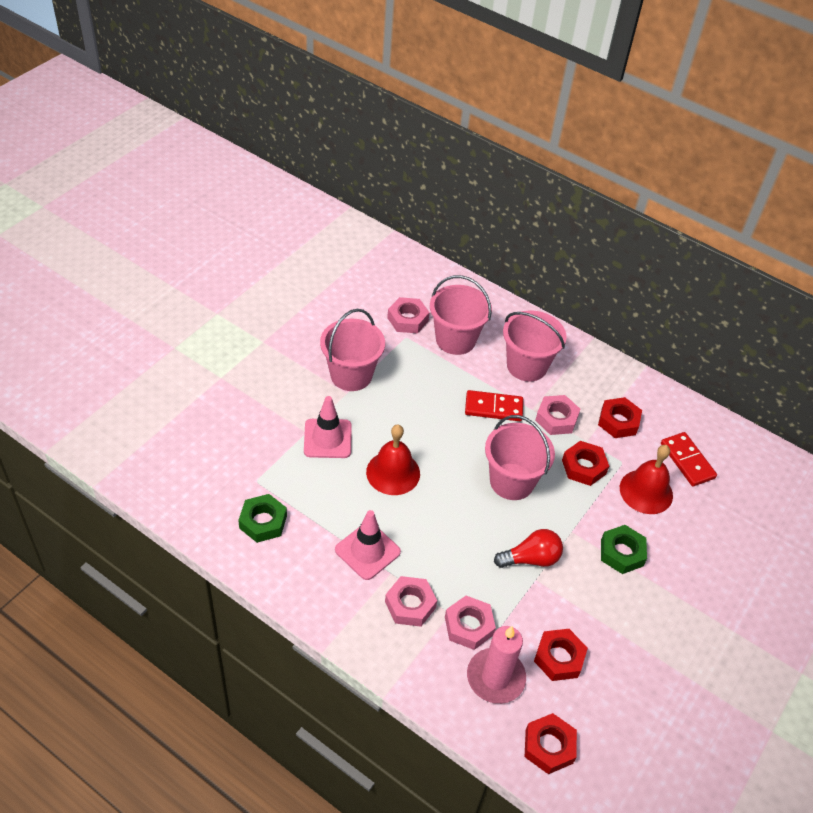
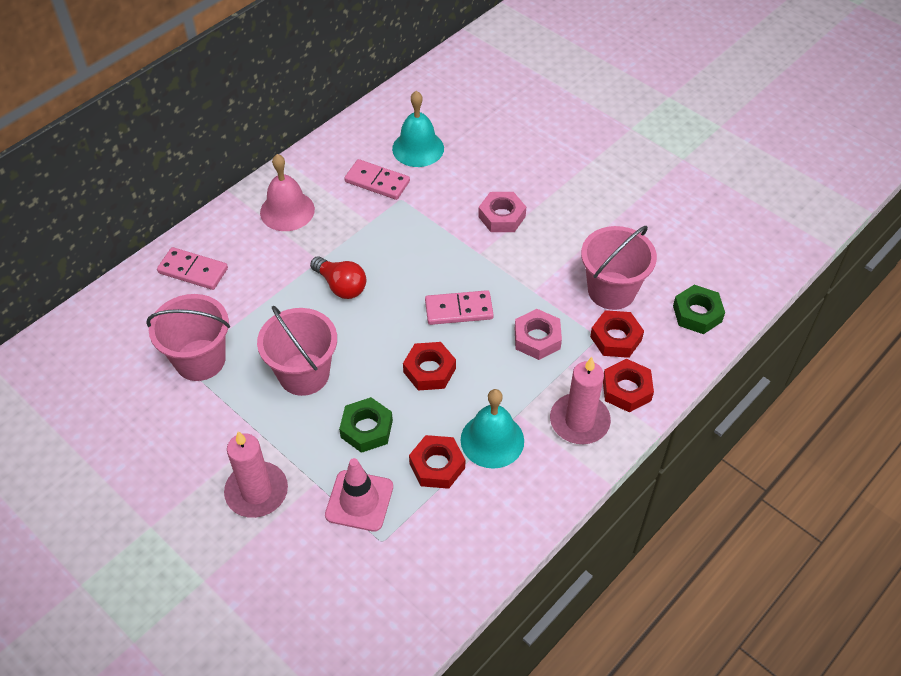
pink bell: none = 0 -> [260,154,315,231] = 1
pink bucket: [320,309,385,391] [430,275,492,355] [485,415,555,500] [503,310,567,382] = 4 -> [146,294,230,381] [257,306,337,396] [581,226,657,310] = 3
pink candle: [467,626,526,704] = 1 -> [224,431,288,518] [550,357,611,444] = 2
pink domino: none = 0 -> [157,247,228,290] [344,159,410,200] [425,290,494,325] = 3
pink nut: [385,576,437,627] [387,297,430,333] [445,596,496,650] [535,395,580,435] = 4 -> [478,192,526,232] [515,309,562,360] = 2
pink traffic cone: [304,396,352,458] [335,510,401,580] = 2 -> [325,458,393,532] = 1
red bell: [366,424,420,495] [620,445,673,514] = 2 -> none = 0
red domino: [465,390,523,421] [661,432,717,486] = 2 -> none = 0
turquoise bell: none = 0 -> [392,91,444,167] [460,389,524,469] = 2

